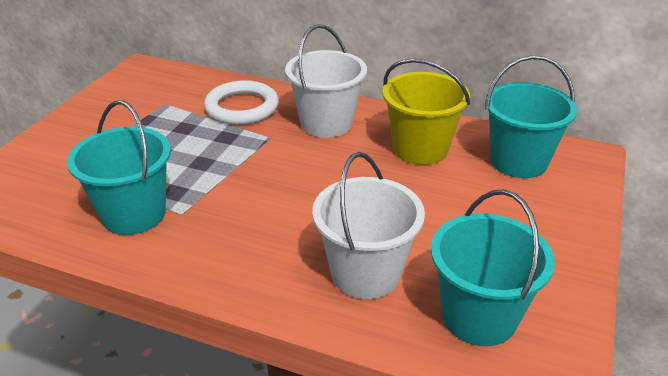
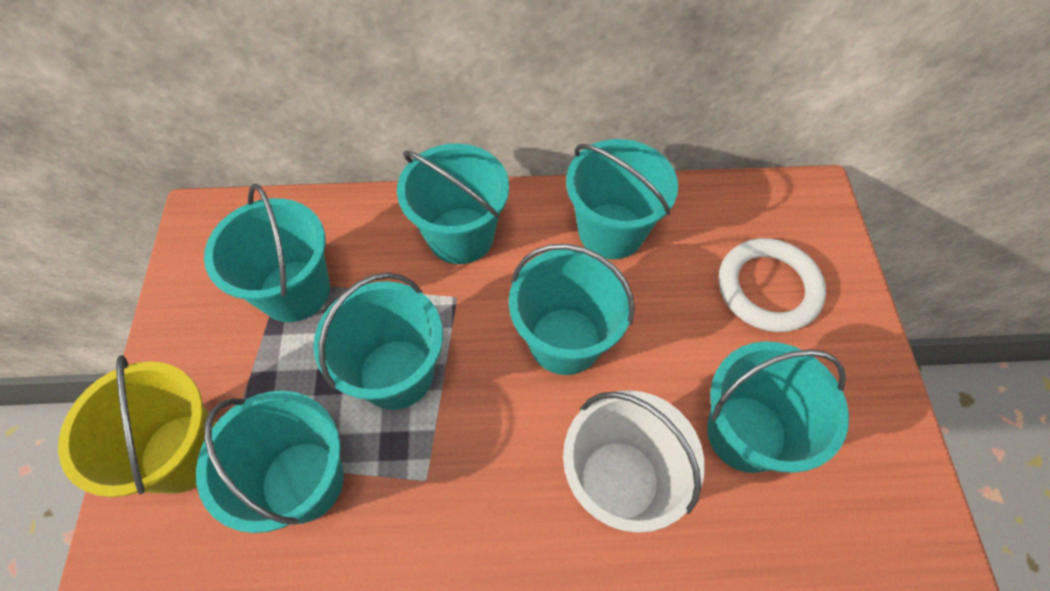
turquoise bucket: [67,100,171,235] [431,190,555,346] [485,55,577,178] = 3 -> [196,391,344,533] [204,184,330,322] [314,273,443,410] [397,144,509,264] [509,244,635,375] [566,139,678,259] [707,341,849,473] = 7
white bucket: [285,24,367,138] [312,152,425,299] = 2 -> [563,390,705,533] = 1

